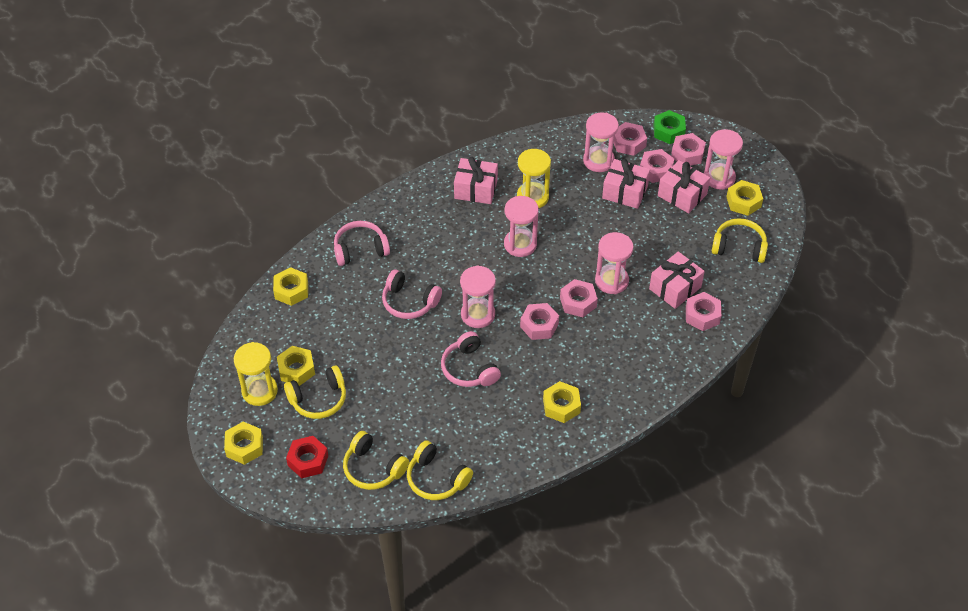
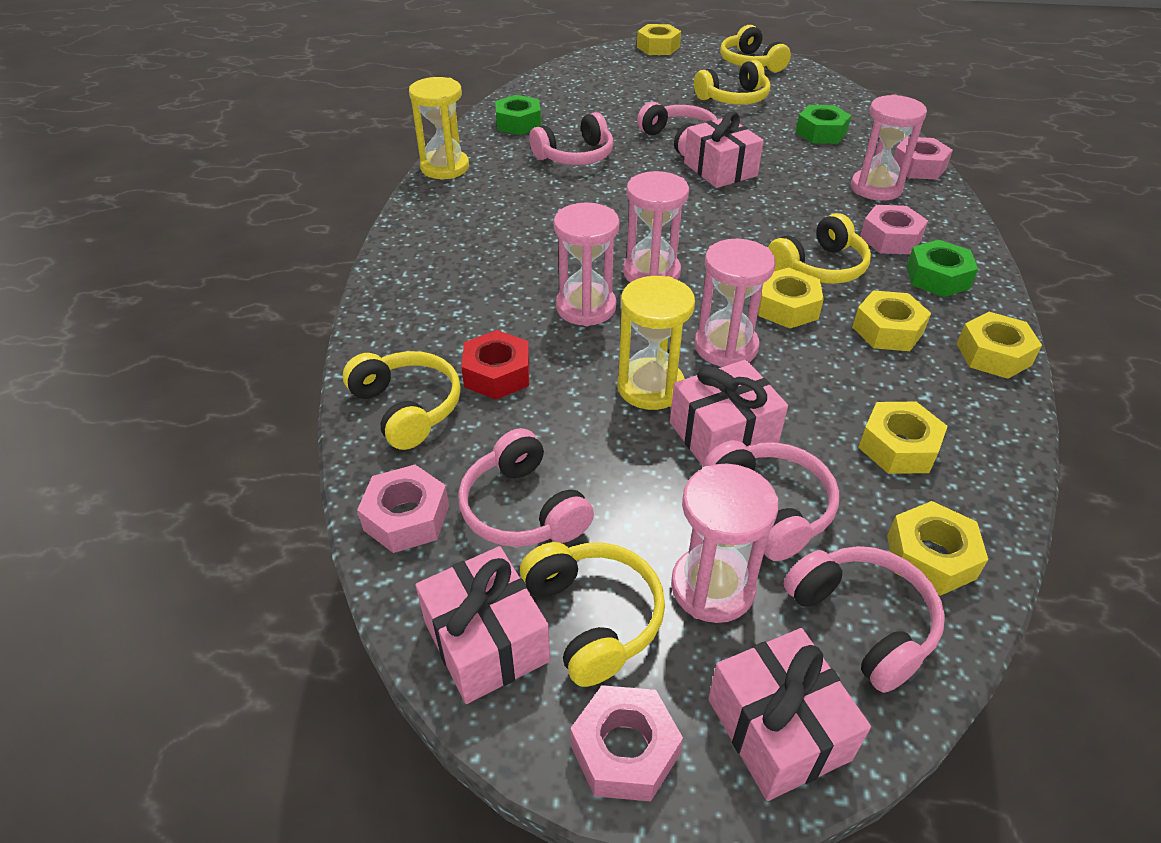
green nut: [653,110,686,144] = 1 -> [495,95,541,135] [796,105,851,144] [906,240,978,297] = 3
pink headphones: [334,221,390,266] [382,269,442,319] [441,331,501,387] = 3 -> [458,428,594,547] [529,112,614,165] [637,102,717,157] [703,440,839,561] [784,546,945,693] = 5
pink nut: [520,303,559,340] [560,279,598,317] [613,122,647,156] [640,149,674,183] [671,133,706,166] [686,292,721,331] = 6 -> [357,465,449,553] [570,685,683,801] [860,205,928,254] [894,137,953,180] = 4
yellow headphones: [284,366,346,419] [343,431,409,490] [407,440,473,500] [712,218,768,263] = 4 -> [343,351,461,450] [520,542,665,687] [694,60,770,105] [720,25,791,72] [768,213,871,284] = 5
yellow nut: [224,422,263,465] [273,267,308,306] [277,346,315,386] [543,381,581,423] [726,180,763,216] = 5 -> [637,24,681,55] [758,267,824,328] [852,290,931,351] [858,402,948,474] [887,501,988,596] [957,312,1042,379] = 6

